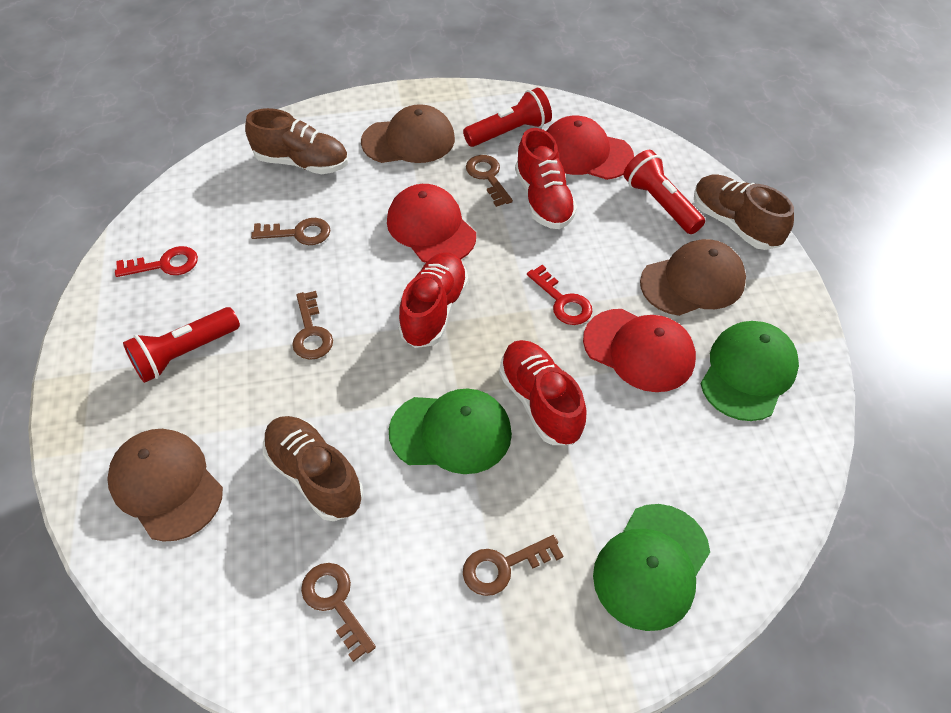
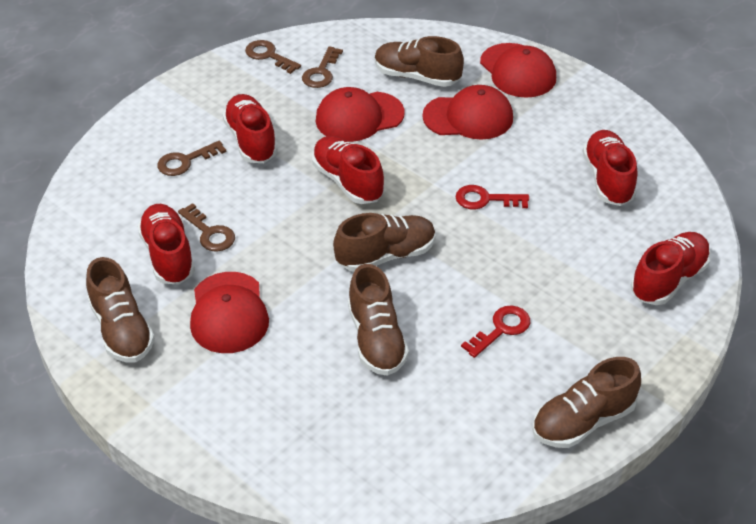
brown cap: [107,429,223,542] [361,105,455,163] [640,239,746,316] = 3 -> none = 0
brown key: [251,218,330,245] [292,291,333,360] [301,563,376,662] [463,535,563,596] [466,155,513,207] = 5 -> [157,141,226,176] [178,203,235,252] [245,40,301,74] [302,46,343,88] = 4
brown shoe: [245,108,348,174] [263,416,363,521] [694,175,794,250] = 3 -> [86,257,155,363] [333,213,436,272] [348,264,409,376] [375,36,464,87] [532,357,641,448] = 5
green cap: [389,388,512,474] [593,504,710,631] [700,321,799,421] = 3 -> none = 0
red cap: [387,184,476,263] [547,115,634,180] [583,309,696,392] = 3 -> [190,272,269,353] [316,87,405,142] [422,85,513,140] [480,43,556,98] = 4
red flashlight: [123,307,240,383] [463,88,552,147] [623,150,705,234] = 3 -> none = 0
red shoe: [398,252,468,348] [499,340,586,445] [515,128,577,229] = 3 -> [137,204,195,284] [223,94,278,163] [312,136,384,204] [583,130,637,206] [631,232,711,305] = 5

